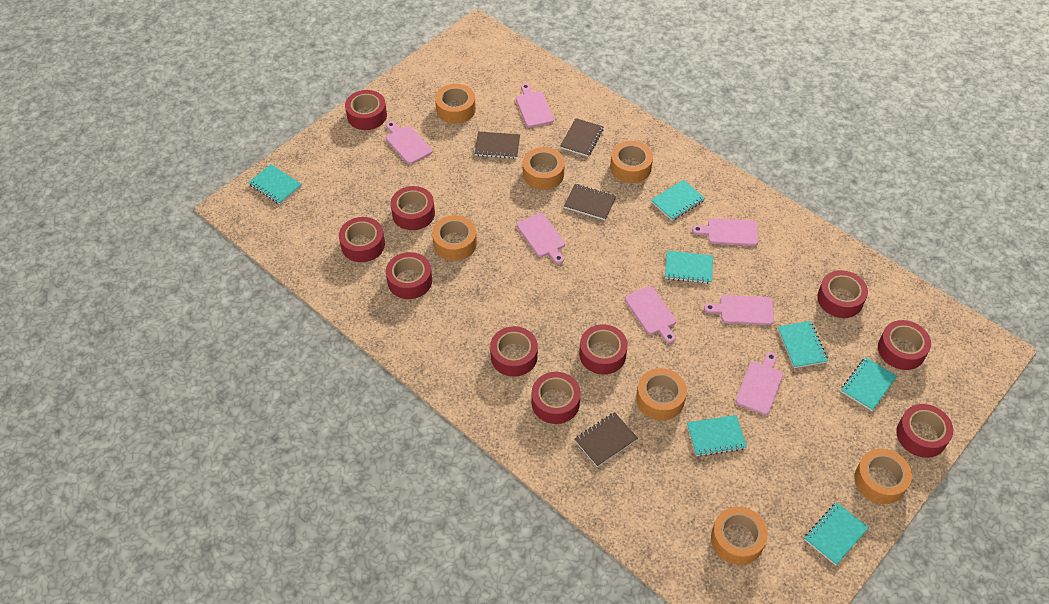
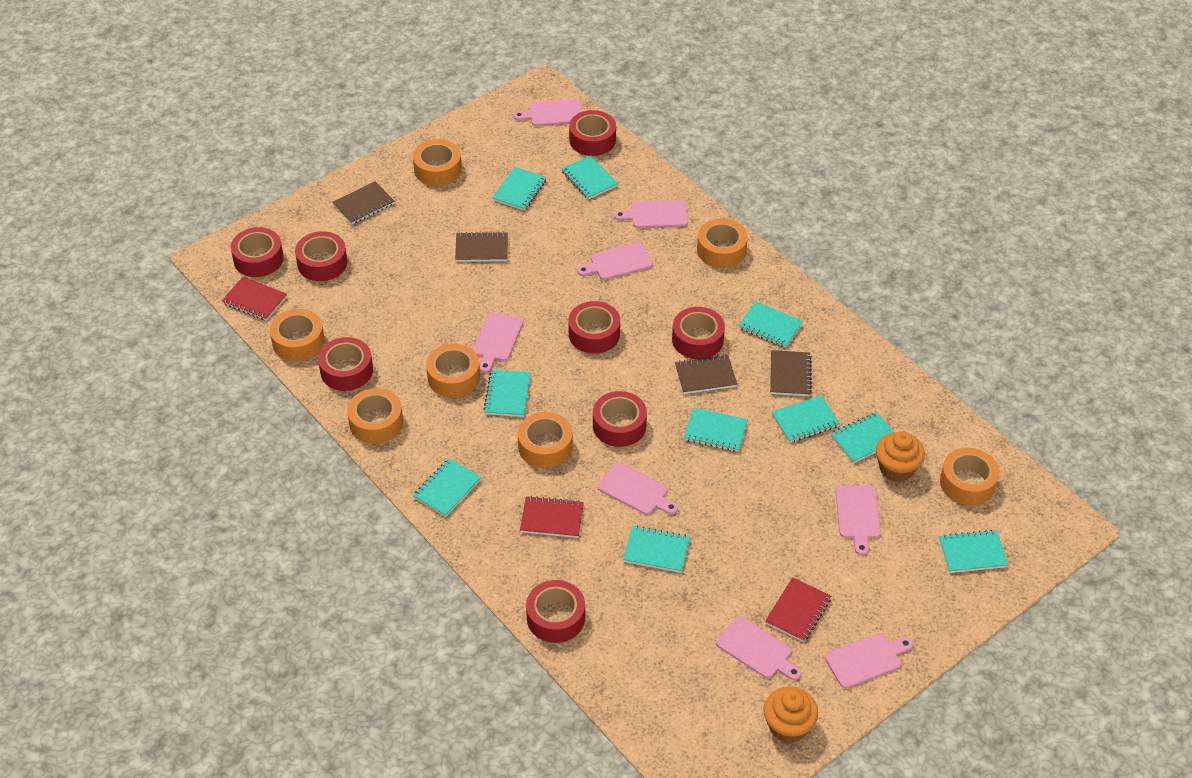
orange cupcake: none = 0 -> [763,687,818,743] [876,431,925,482] = 2
pink cutting board: [386,121,432,164] [516,84,554,128] [517,213,565,264] [625,286,676,343] [692,218,758,246] [704,295,774,325] [736,352,783,415] = 7 -> [473,312,523,373] [513,99,582,126] [577,242,653,280] [598,462,678,515] [614,200,688,228] [716,616,801,680] [825,633,913,688] [836,485,881,555] = 8
red notebook: none = 0 -> [222,277,287,321] [520,496,584,538] [765,577,831,642] = 3
red tape: [339,217,385,262] [345,90,387,130] [386,252,432,299] [391,186,435,230] [490,326,538,377] [531,372,581,424] [579,324,628,375] [817,270,868,318] [878,320,931,370] [896,404,953,458] = 10 -> [231,227,284,277] [295,231,347,281] [318,337,373,391] [526,580,585,643] [568,301,620,354] [569,110,616,156] [593,391,647,447] [672,307,725,359] = 8
turquoise notebook: [248,164,302,204] [651,180,705,221] [665,251,713,284] [687,415,747,457] [778,321,828,368] [804,502,869,565] [841,357,897,411] = 7 -> [413,458,482,517] [483,370,531,417] [492,167,547,211] [561,155,618,199] [623,525,690,573] [684,408,748,452] [738,301,803,348] [772,395,840,443] [831,412,894,463] [939,530,1008,573] = 10

